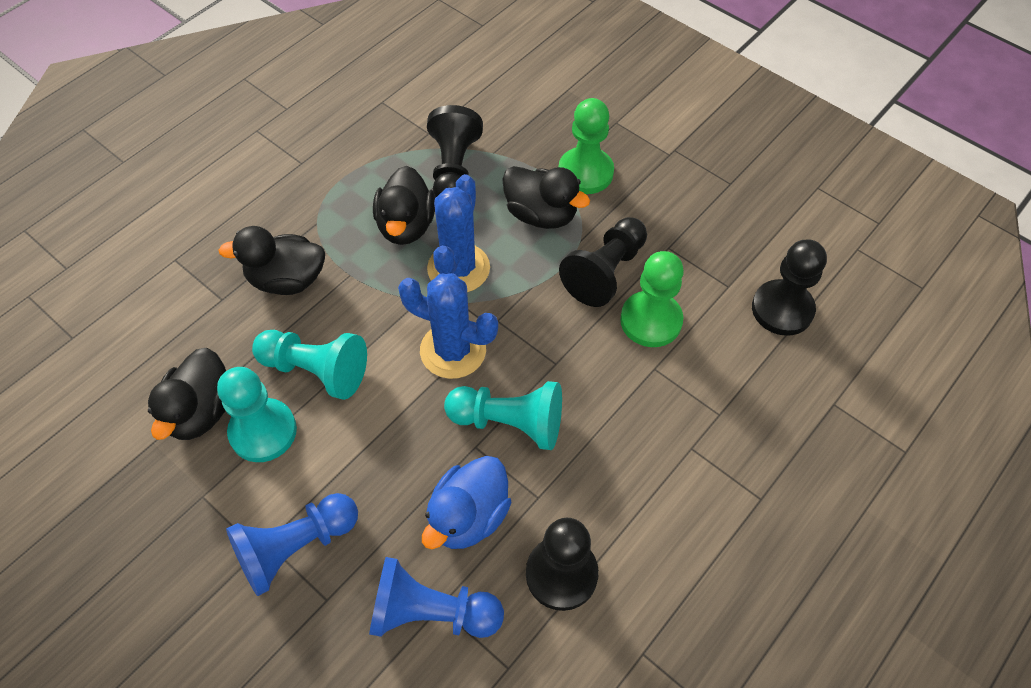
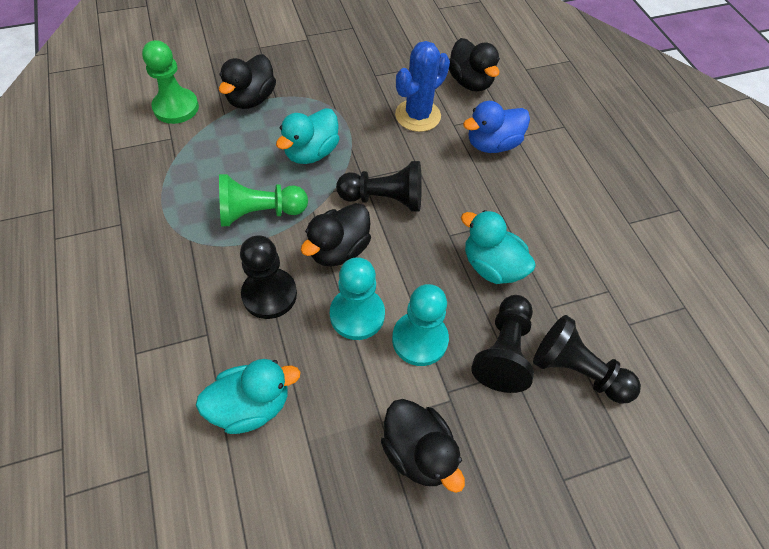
blue cactus: [398,273,498,379] [427,174,490,292] = 2 -> [395,41,450,132] = 1
blue pawn: [226,493,358,596] [369,557,504,638] = 2 -> none = 0
turquoise duck: none = 0 -> [196,359,300,434] [276,108,340,164] [461,210,536,284] = 3
turquoise pawn: [217,367,297,462] [252,330,367,400] [444,381,562,450] = 3 -> [330,257,385,340] [392,284,449,366] = 2

